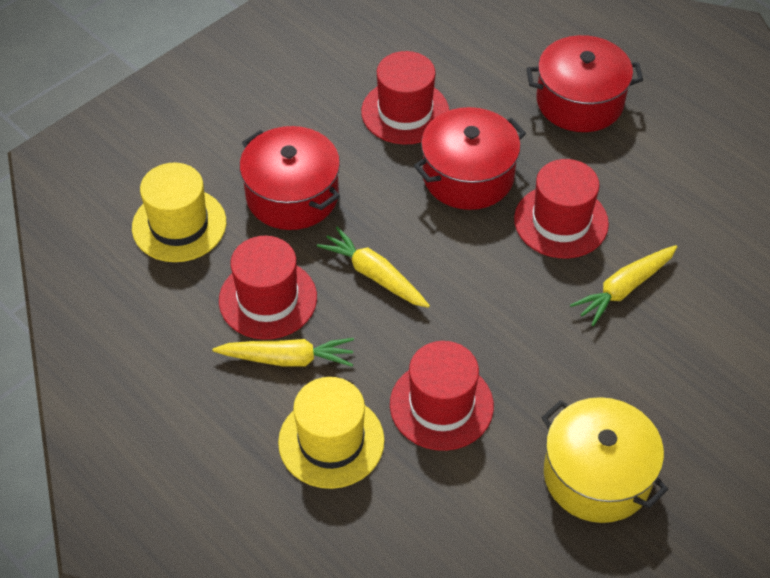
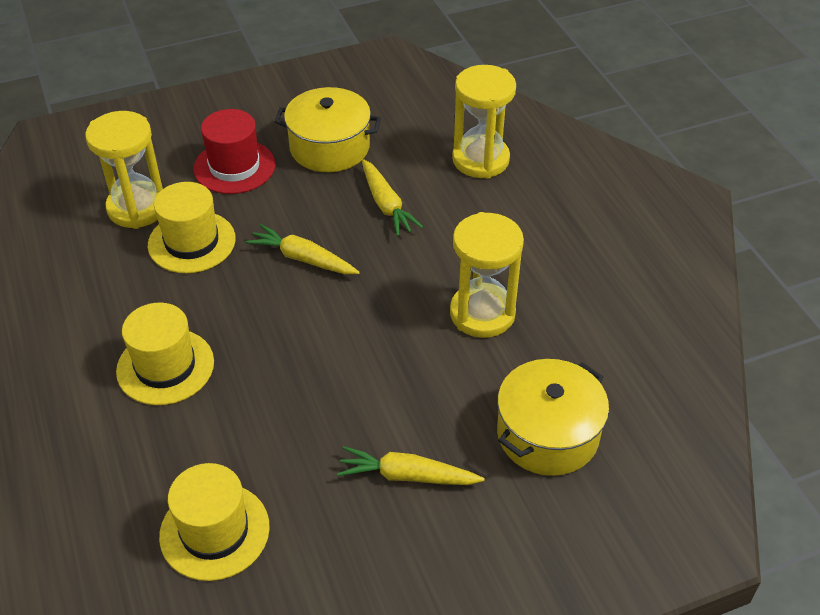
red hat: [219,236,317,340] [361,51,449,144] [390,341,494,451] [514,159,609,258] = 4 -> [194,109,275,194] = 1
red pot: [239,126,340,230] [414,107,526,210] [526,35,643,132] = 3 -> none = 0
yellow hat: [132,163,226,262] [278,377,385,489] = 2 -> [116,303,214,405] [148,182,236,273] [159,463,270,581] = 3
yellow hourglass: none = 0 -> [85,111,163,229] [450,212,524,338] [452,65,516,179] = 3
yellow pot: [541,397,668,523] = 1 -> [275,87,381,172] [497,359,609,476] = 2

